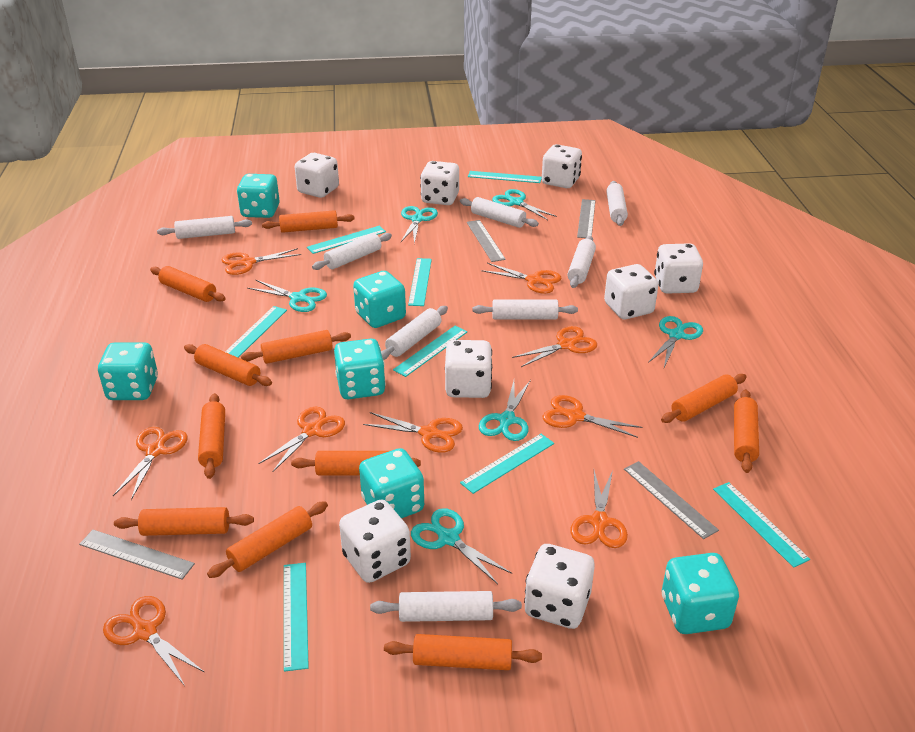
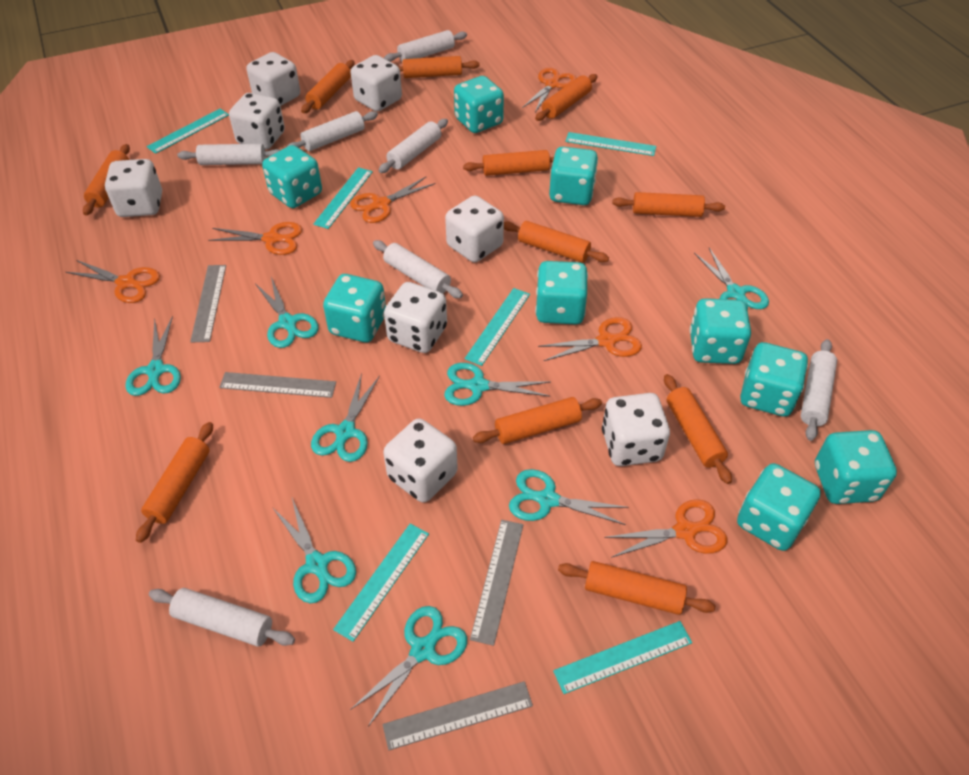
orange scissors: [103,596,204,686] [113,427,188,500] [222,248,301,275] [258,407,345,473] [363,412,463,453] [481,263,562,294] [512,326,597,367] [543,395,642,438] [571,470,628,548] = 9 -> [66,260,160,303] [208,222,302,255] [350,176,435,223] [522,68,576,112] [538,317,642,361] [604,499,727,558] = 6
turquoise dice: [98,342,158,400] [237,174,280,218] [334,339,386,399] [353,271,406,328] [359,448,424,518] [662,553,739,634] = 6 -> [262,145,322,208] [323,274,386,343] [454,76,504,133] [535,261,588,324] [549,147,598,205] [689,298,751,364] [737,463,821,551] [740,342,808,417] [815,430,897,504] = 9
turquoise ruler: [225,306,287,358] [284,563,309,672] [307,226,386,254] [393,326,468,377] [408,258,432,306] [460,434,554,494] [468,171,542,183] [713,482,810,568] = 8 -> [146,109,229,154] [313,167,373,229] [333,524,429,642] [465,288,530,366] [553,621,692,694] [565,132,656,156] = 6
turquoise scissors: [247,280,327,312] [401,206,438,244] [411,508,512,584] [479,380,531,441] [492,189,557,220] [648,316,703,367] = 6 -> [125,316,181,396] [255,277,319,348] [272,498,356,603] [311,373,380,462] [350,606,467,727] [444,363,551,406] [509,469,629,525] [694,248,769,310] = 8
white rolling pin: [157,216,252,239] [312,233,392,270] [370,591,522,622] [381,306,448,360] [460,197,539,228] [472,299,578,320] [567,236,596,288] [606,181,628,226] = 8 -> [149,588,295,646] [177,144,280,165] [287,111,378,151] [373,240,463,298] [379,119,448,173] [384,30,467,62] [801,339,837,441] = 7

